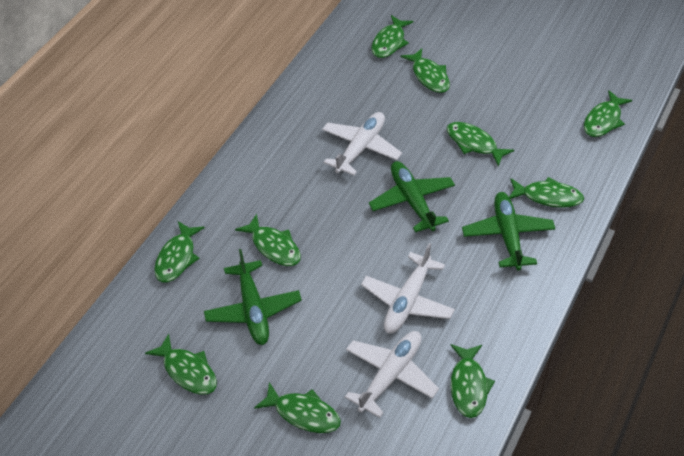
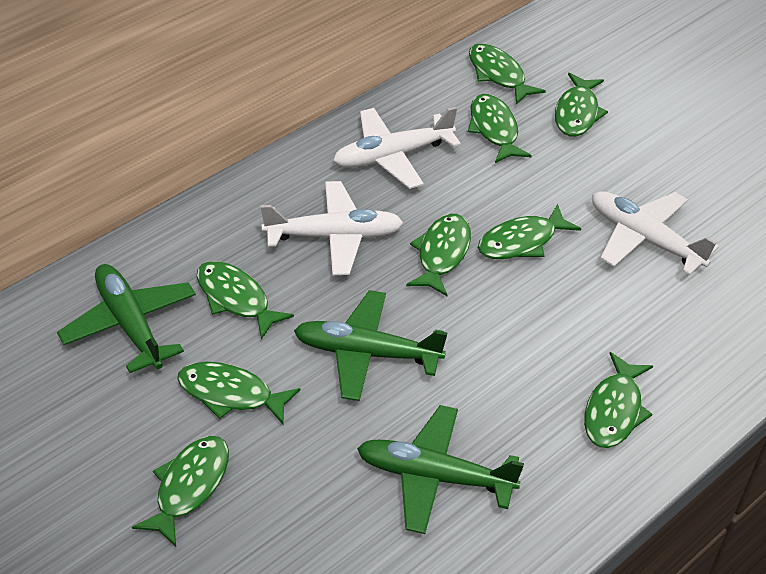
green fish: [145,334,217,395] [154,221,205,282] [235,214,301,266] [254,382,341,433] [371,15,414,58] [400,48,450,93] [447,122,514,167] [451,344,495,418] [509,177,584,208] [584,90,632,137] = 10 -> [132,436,229,547] [177,362,300,425] [197,261,294,340] [406,214,471,296] [468,94,532,163] [469,43,546,105] [478,204,581,259] [555,73,608,136] [584,352,653,448] = 9

